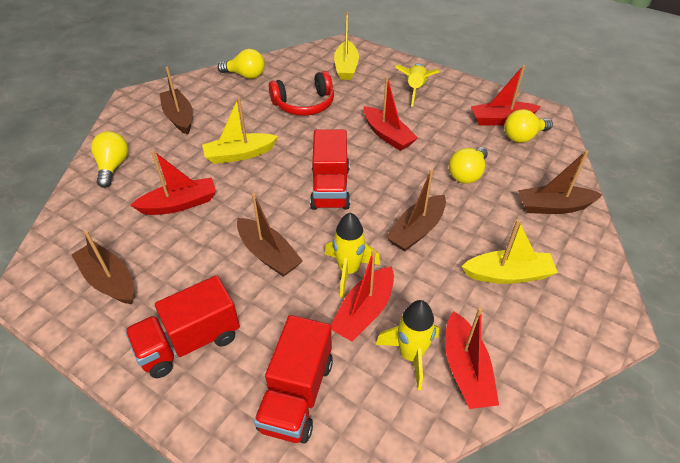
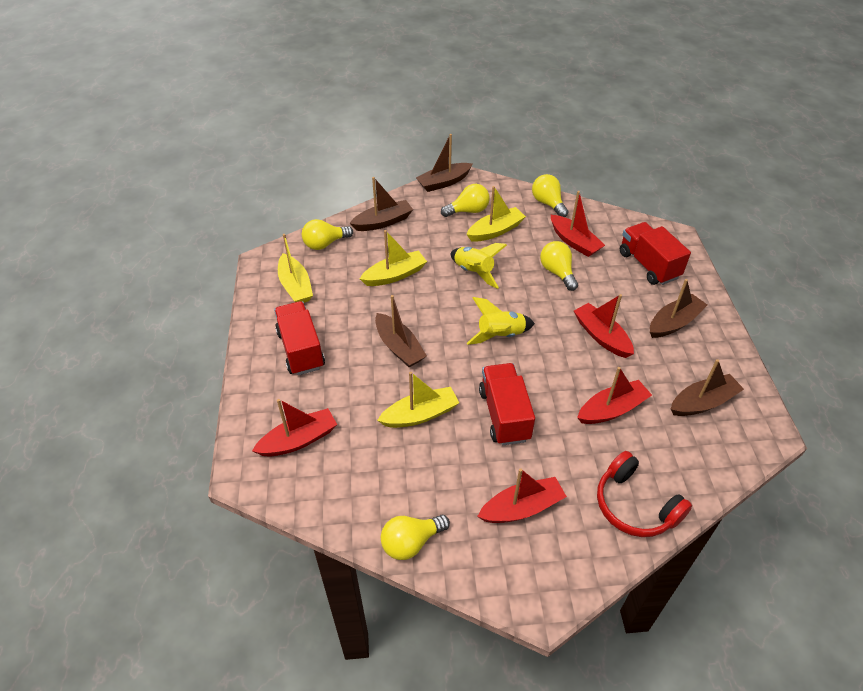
yellow boat: [202,97,278,164] [334,12,359,80] [461,219,558,284] = 3 -> [278,234,313,303] [360,230,427,286] [377,372,459,428] [466,186,526,242] = 4
yellow light bulb: [91,131,128,188] [218,49,265,79] [449,147,488,184] [504,109,553,143] = 4 -> [302,219,353,250] [381,515,450,560] [441,184,490,217] [532,174,568,217] [540,241,578,291] = 5
yellow rocket: [325,213,380,297] [376,300,439,390] [395,64,439,106] = 3 -> [451,243,507,289] [467,297,535,345] = 2

